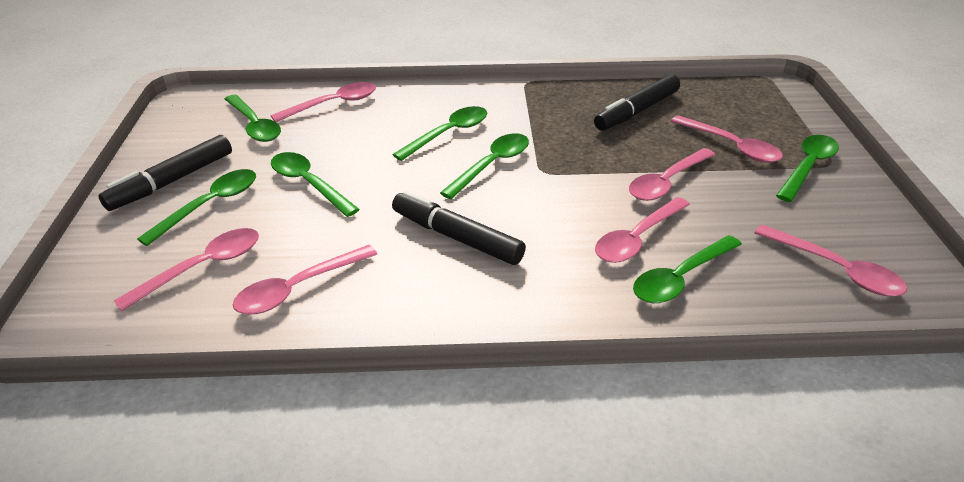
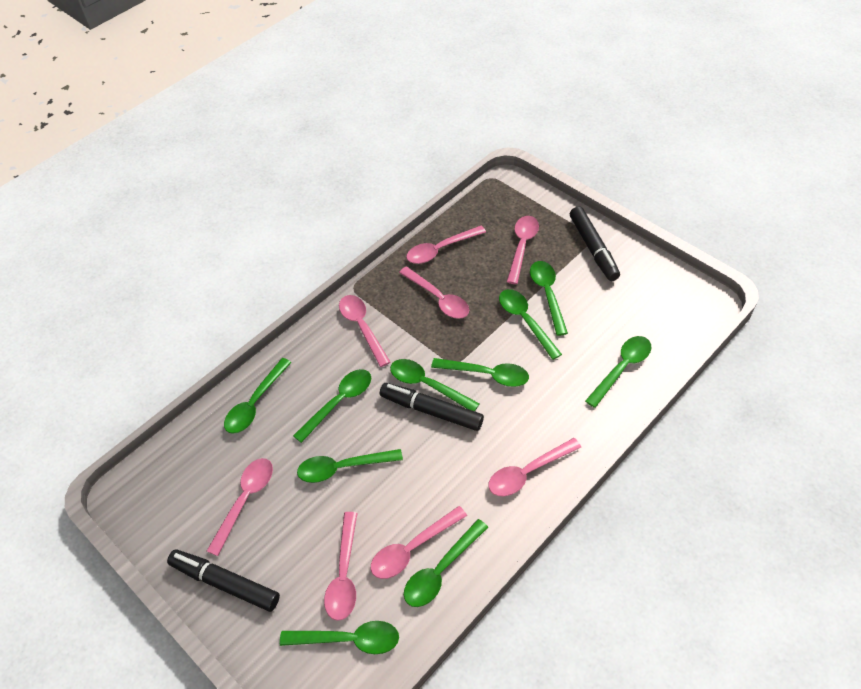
green spoon: [137,169,256,246] [225,95,281,142] [271,152,360,217] [392,106,487,161] [440,133,529,199] [633,235,742,303] [776,135,839,202] = 7 -> [224,358,292,434] [280,621,399,654] [293,369,371,443] [297,449,403,483] [390,359,480,411] [404,519,488,607] [431,358,529,387] [499,289,562,360] [530,261,568,336] [585,336,651,408] = 10
pink spoon: [114,228,259,311] [233,245,377,314] [271,82,376,122] [595,197,690,263] [629,148,715,201] [671,115,783,163] [754,225,907,296] = 7 -> [207,458,273,556] [324,512,357,621] [339,295,390,367] [371,506,467,579] [399,267,469,319] [406,226,486,264] [488,438,581,496] [507,216,539,284] = 8

